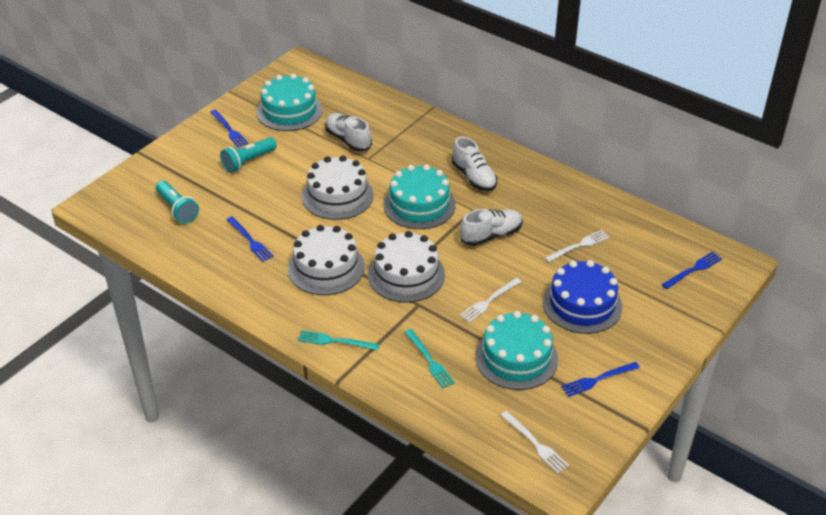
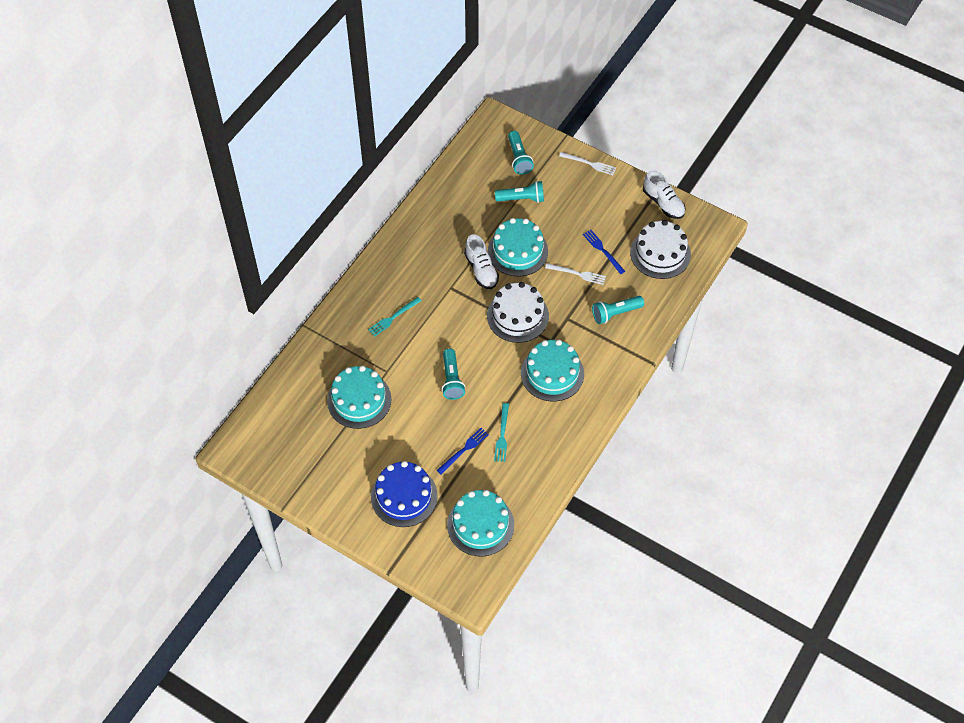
blue fork: [210,110,249,148] [226,217,274,262] [561,362,640,397] [661,252,722,289] = 4 -> [437,428,489,475] [583,230,625,274] = 2
turquoise cake: [257,74,323,131] [383,164,456,229] [475,311,558,390] = 3 -> [327,365,392,429] [447,490,514,556] [488,218,548,277] [521,339,584,402] = 4
turquoise flashlight: [156,180,199,223] [220,137,277,173] = 2 -> [442,348,465,400] [495,181,544,203] [508,131,534,175] [592,296,644,324] = 4
white cake: [288,225,365,295] [302,155,373,220] [368,231,445,303] = 3 -> [487,282,549,343] [630,220,691,279] = 2
white fork: [459,278,521,323] [501,411,569,474] [544,230,610,263] = 3 -> [545,263,606,285] [559,152,616,175] = 2
white shoe: [325,113,372,152] [452,136,497,191] [460,209,523,246] = 3 -> [464,234,499,289] [643,170,686,219] = 2

